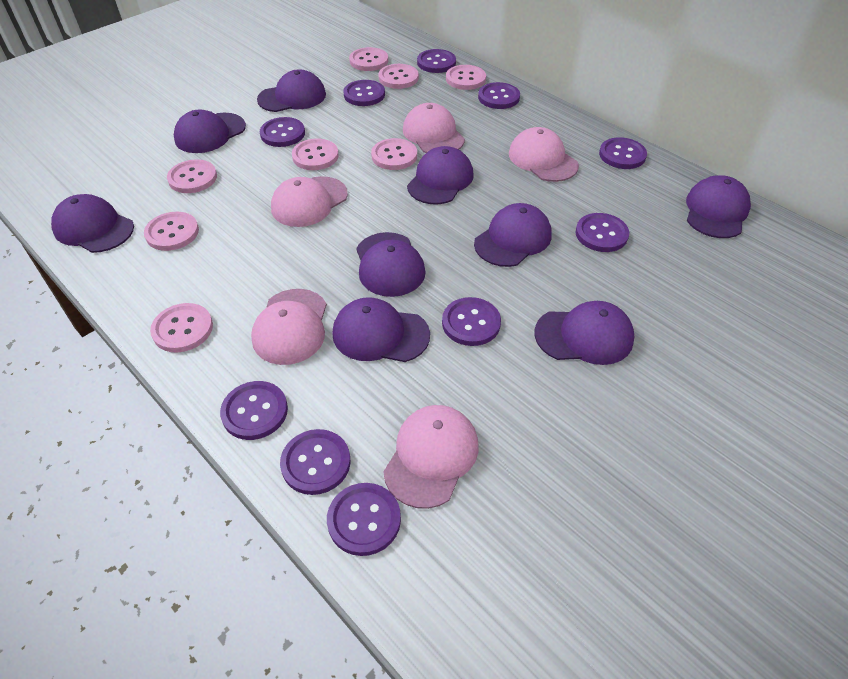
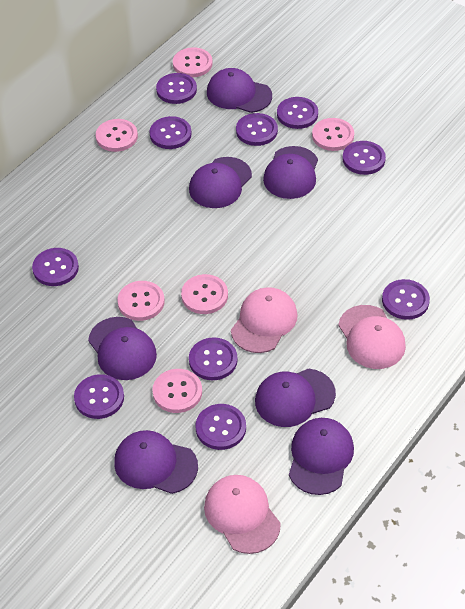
pink button: [144,212,199,251] [150,303,213,352] [167,159,217,193] [292,139,339,170] [349,47,388,71] [371,138,417,170] [378,64,419,89] [446,65,486,90] = 8 -> [96,119,138,152] [117,281,165,321] [152,369,202,413] [173,47,213,77] [181,274,228,314] [312,118,354,151] = 6
pink cap: [251,289,327,365] [271,176,348,227] [383,405,478,509] [403,103,465,153] [509,127,579,182] = 5 -> [204,475,281,554] [231,287,298,353] [338,305,406,369] = 3
purple cap: [51,194,134,253] [174,110,246,153] [257,69,326,112] [332,297,430,362] [356,232,426,297] [407,146,473,205] [474,203,552,267] [535,301,635,365] [686,176,751,238] = 9 -> [88,317,157,380] [114,430,198,494] [189,157,252,208] [207,68,272,113] [255,369,336,427] [263,146,318,199] [289,418,354,495] = 7

